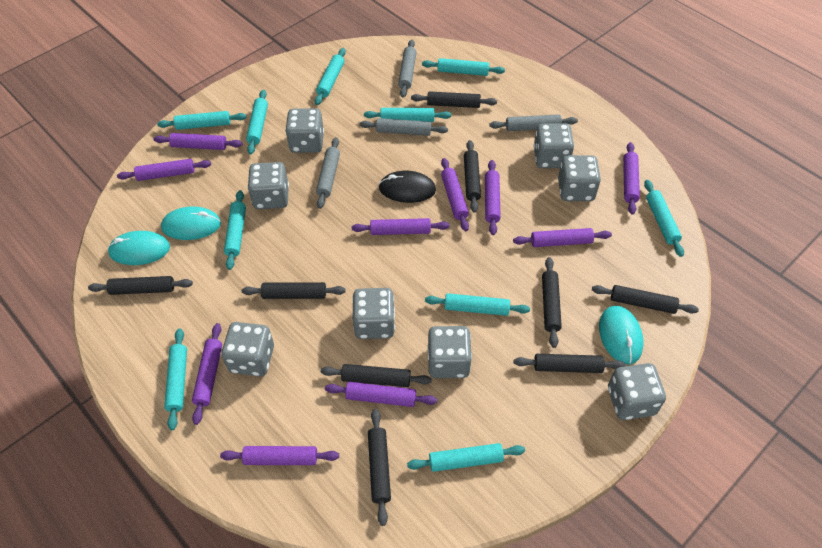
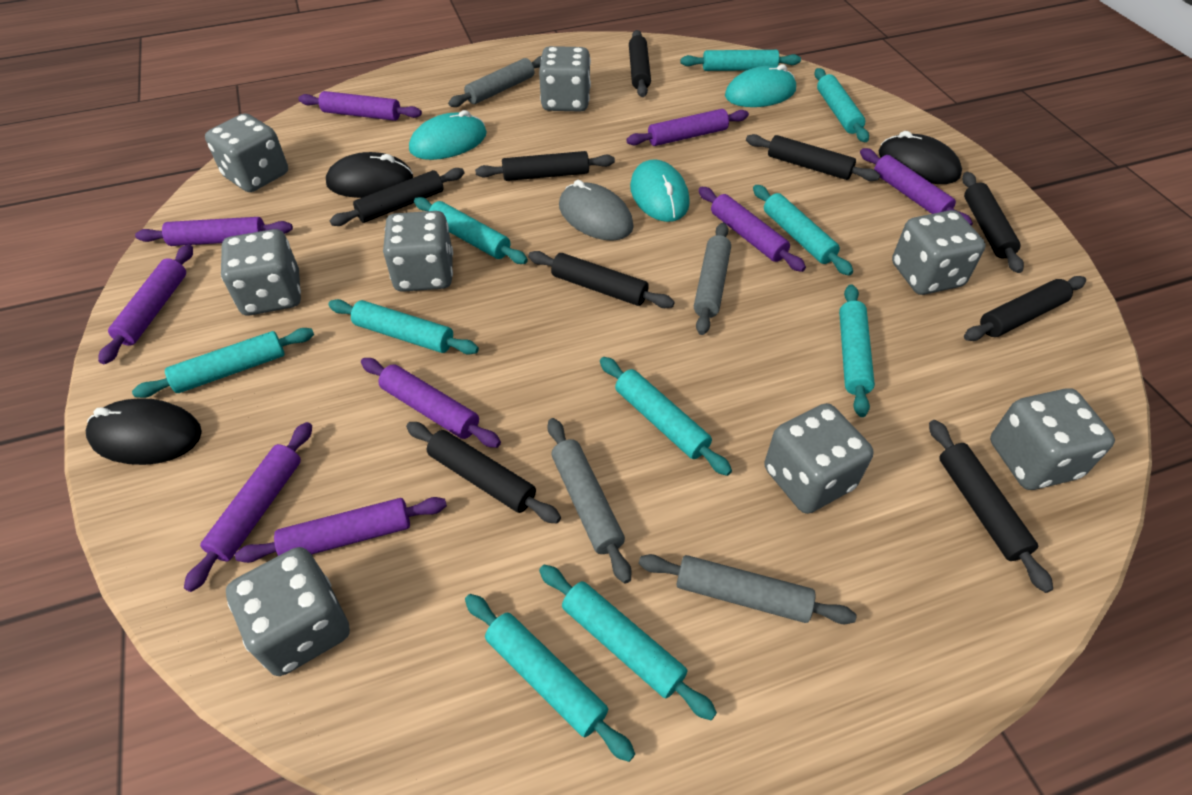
black mouse: [379,171,436,203] = 1 -> [86,398,202,465] [326,152,413,198] [879,131,962,184] = 3
grey mouse: none = 0 -> [559,180,634,241] = 1
purple rolling pin: [117,159,211,181] [153,133,243,150] [192,323,222,425] [220,446,339,465] [325,382,437,407] [352,218,450,235] [441,158,469,231] [485,160,501,235] [513,228,612,247] [623,142,640,214] = 10 -> [98,245,193,364] [135,217,293,246] [184,422,312,592] [235,497,447,563] [298,91,422,121] [361,358,501,448] [626,109,749,146] [698,187,806,272] [860,148,973,226] = 9

